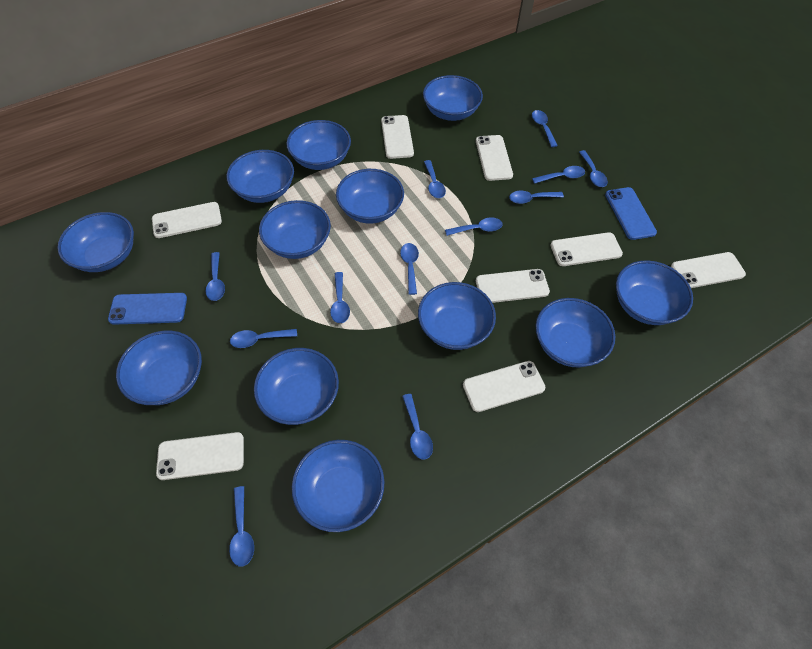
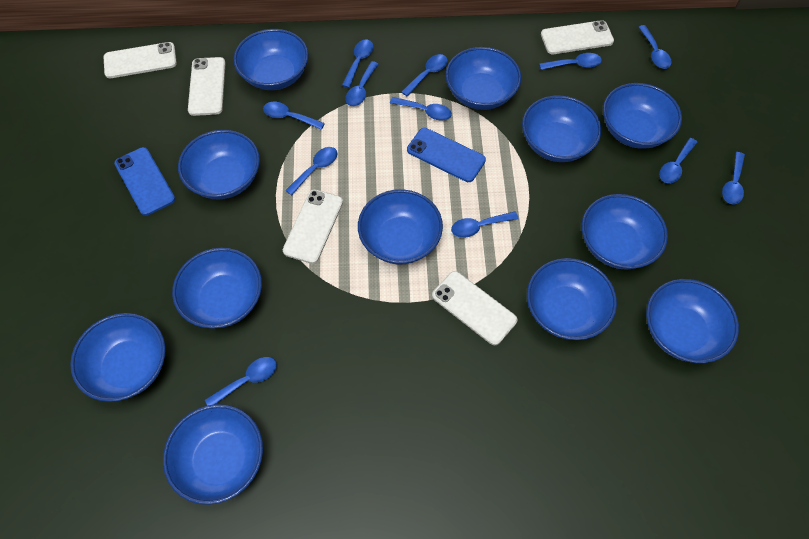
white phone: [152,202,222,238] [156,432,244,480] [381,115,414,159] [463,361,545,412] [476,135,513,181] [476,269,550,303] [550,232,623,266] [671,252,746,288] = 8 -> [104,42,177,78] [188,57,226,116] [283,189,343,264] [432,271,517,345] [541,20,614,54] = 5

